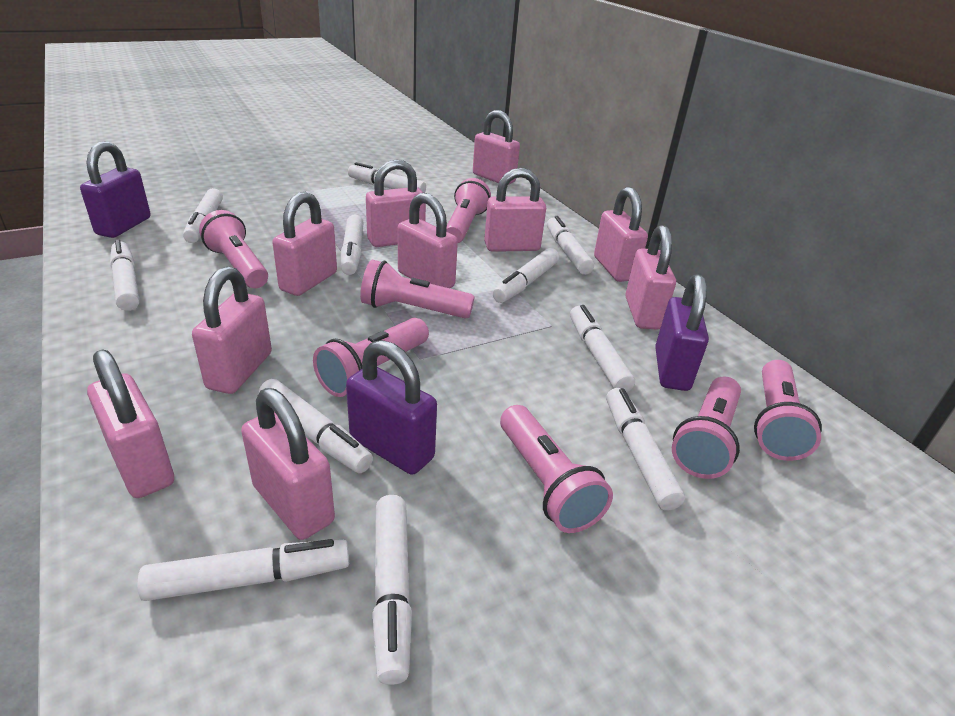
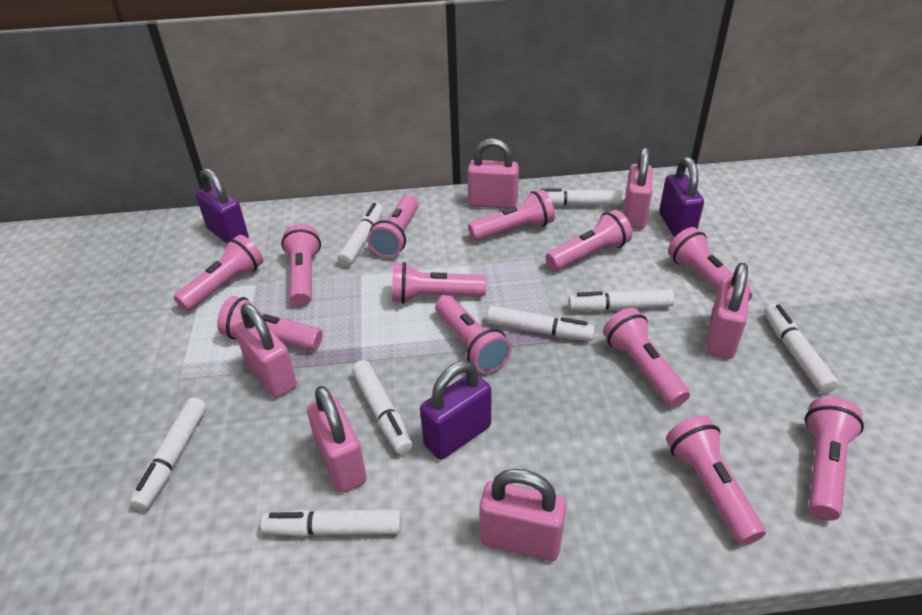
pink flashlight: [199,210,268,288] [313,318,429,397] [360,260,475,319] [446,178,491,243] [500,405,613,533] [672,376,741,479] [754,360,822,461] = 7 -> [174,235,263,311] [217,296,322,351] [281,224,321,307] [367,195,419,258] [392,262,486,304] [435,295,512,374] [468,190,555,241] [546,210,632,271] [603,308,690,407] [666,415,766,545] [668,227,753,302] [805,397,864,521] = 12
pink padlock: [87,349,174,498] [192,266,272,394] [241,388,335,540] [272,192,337,296] [366,160,426,247] [398,193,458,288] [473,110,520,185] [484,168,546,252] [594,187,648,282] [625,225,676,329] = 10 -> [234,303,297,398] [307,386,367,493] [467,138,519,209] [479,469,567,561] [624,147,652,229] [706,263,750,359] = 6
white marker: [110,239,140,311] [137,539,349,601] [183,188,223,243] [259,379,373,473] [341,215,364,275] [348,162,426,193] [372,495,412,685] [493,248,559,303] [547,216,594,275] [570,305,635,392] [606,388,685,511] = 11 -> [130,397,207,511] [261,509,402,537] [337,203,383,267] [352,360,413,455] [487,306,595,341] [540,188,622,206] [568,289,675,311] [764,304,839,394] = 8

